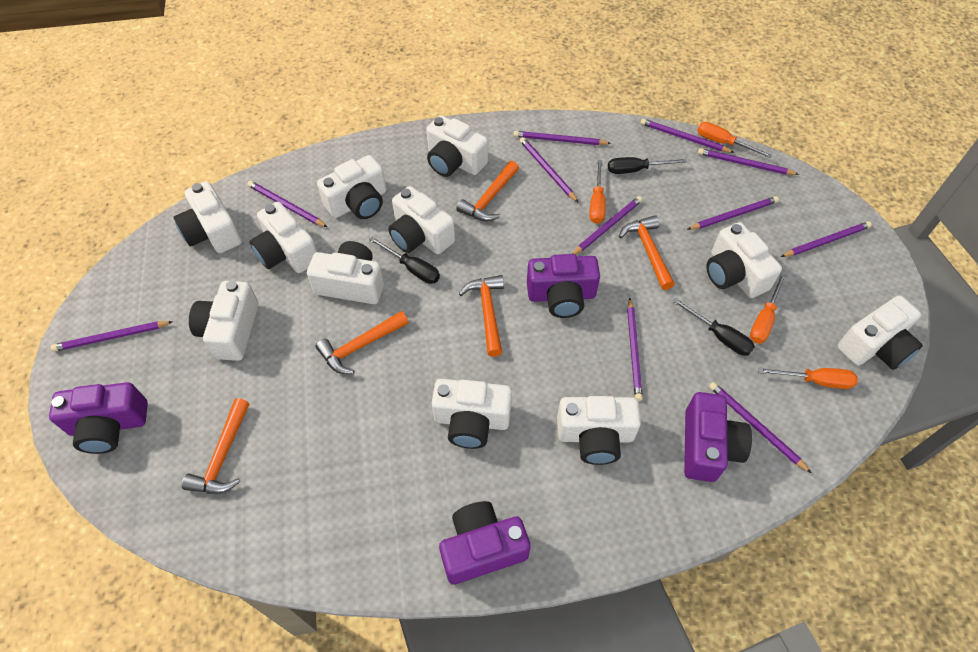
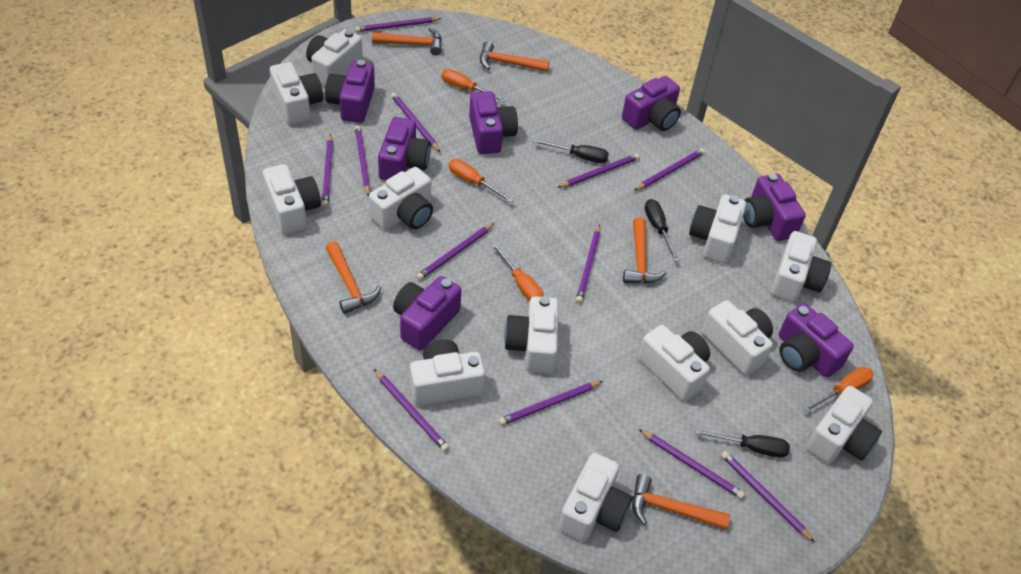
purple camera: [49,382,148,454] [439,501,530,585] [527,254,600,318] [684,392,752,482] = 4 -> [325,60,375,123] [378,117,431,181] [393,276,462,350] [469,91,518,154] [622,76,681,131] [743,173,806,241] [779,303,854,378] = 7
purple pencil: [51,321,173,352] [248,181,327,227] [514,131,611,145] [520,137,578,202] [572,196,642,255] [627,298,643,401] [640,119,734,153] [687,196,779,230] [698,148,799,175] [709,382,811,473] [781,221,872,257] = 11 -> [322,134,333,207] [355,17,442,32] [355,125,370,197] [374,369,449,452] [391,93,440,152] [416,223,494,280] [499,381,603,425] [557,154,639,188] [576,224,600,303] [634,148,705,190] [639,429,745,499] [721,451,815,543] = 12
white camera: [174,181,242,253] [189,281,259,361] [249,202,317,273] [307,241,384,304] [317,155,386,219] [388,186,455,254] [426,115,488,177] [432,379,512,449] [557,396,641,465] [706,222,782,298] [837,295,923,370] = 11 -> [263,164,321,234] [270,62,323,125] [306,29,363,86] [369,167,433,230] [410,339,485,406] [504,296,559,373] [559,453,633,542] [638,325,710,401] [689,195,746,264] [702,300,773,375] [771,231,831,302] [806,386,882,464] = 12

